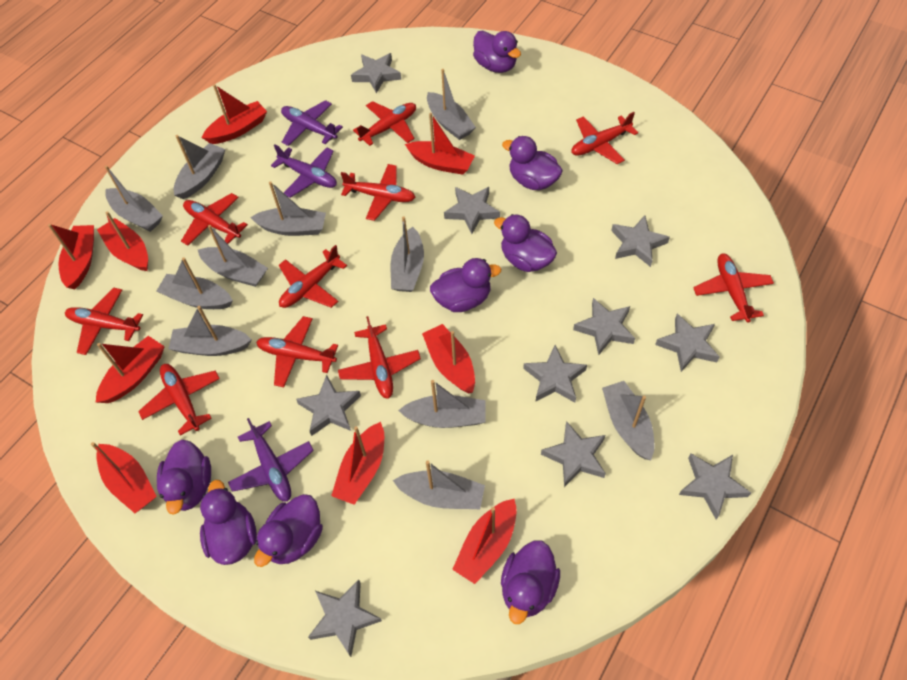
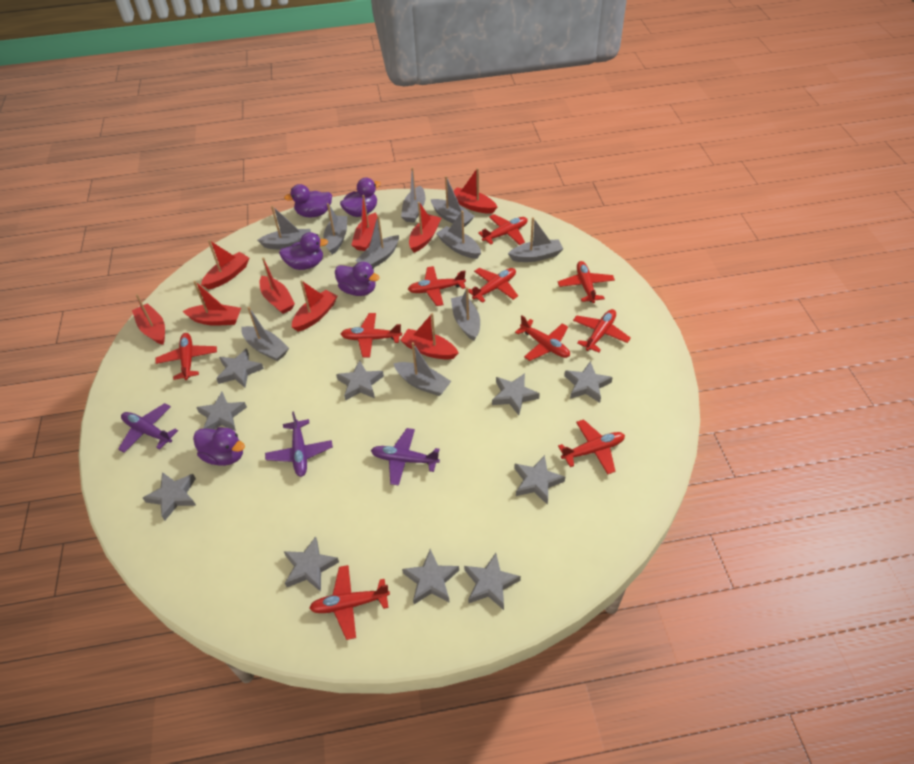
grey boat: [105,166,163,232] [157,257,233,309] [168,306,252,356] [174,135,225,199] [198,225,268,287] [250,181,326,236] [391,216,424,292] [393,460,485,509] [398,380,486,428] [427,69,476,140] [602,381,654,460] = 11 -> [241,307,289,361] [257,206,311,249] [323,203,347,255] [355,215,399,268] [393,342,451,396] [401,167,425,223] [431,176,475,227] [436,211,481,259] [451,287,480,341] [508,217,563,262] = 10
purple duck: [157,440,211,515] [200,480,257,565] [254,494,323,567] [430,258,501,312] [473,31,521,73] [494,214,557,272] [501,540,560,624] [502,136,563,190] = 8 -> [193,427,245,466] [279,232,328,270] [284,184,332,217] [335,262,380,296] [340,178,381,217] = 5

